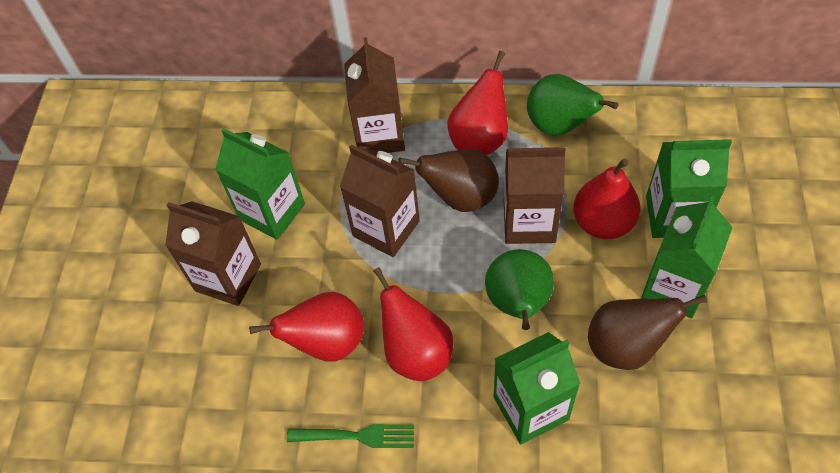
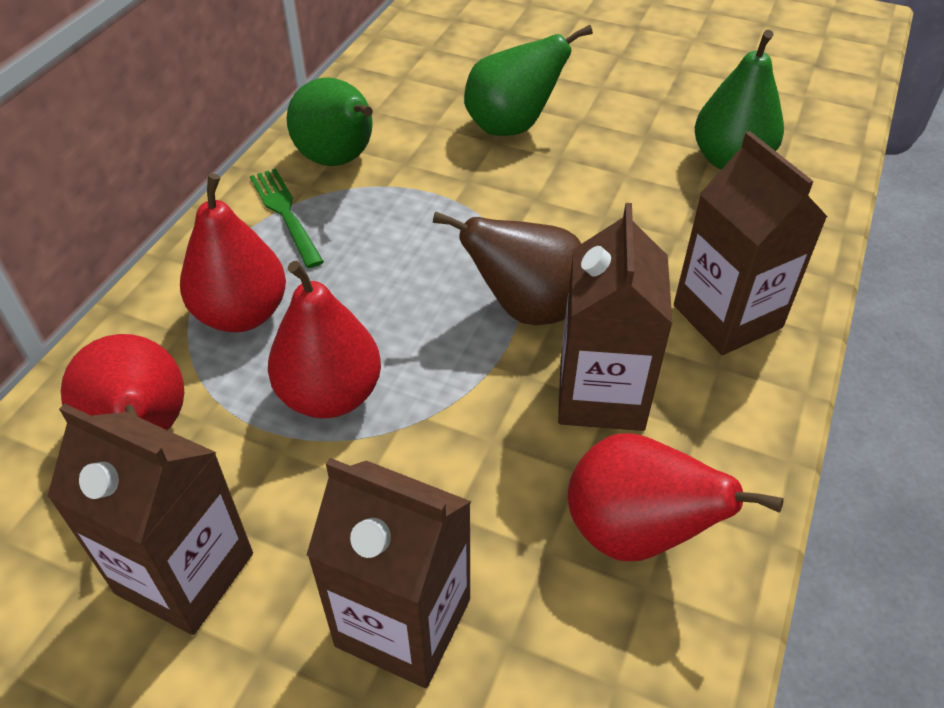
brown pear: [398,149,499,212] [588,295,707,370] = 2 -> [433,211,582,325] = 1
green carton: [215,128,305,240] [494,332,581,444] [641,196,733,318] [646,139,732,238] = 4 -> none = 0
green pear: [485,249,554,330] [527,74,619,136] = 2 -> [287,77,373,166] [464,25,593,136] [695,30,784,170] = 3

